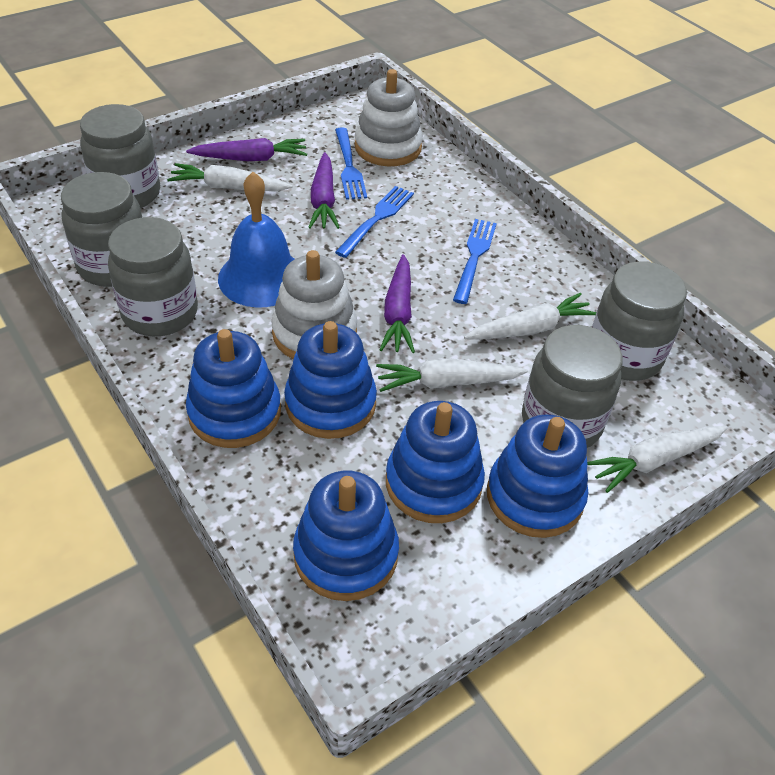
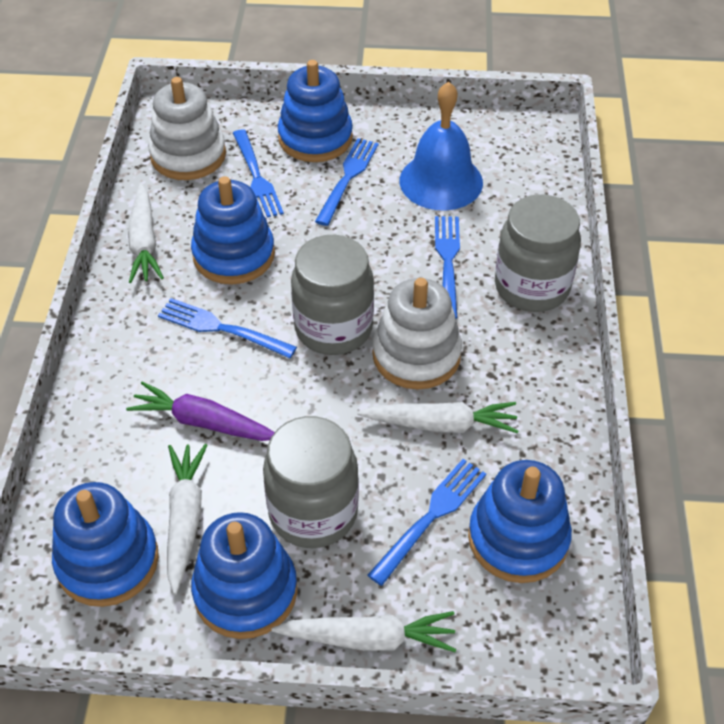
blue fork: [335,127,367,200] [335,186,414,258] [453,219,497,304] = 3 -> [158,298,297,358] [233,129,284,218] [315,138,379,226] [367,459,486,586] [435,216,460,319] = 5
grey jar: [61,172,142,287] [80,104,160,208] [108,217,198,336] [522,325,623,448] [592,261,687,381] = 5 -> [263,416,359,548] [291,235,374,355] [495,194,581,312] = 3
purple carrot: [186,138,307,161] [308,152,340,229] [379,254,415,353] = 3 -> [126,381,275,441] = 1

